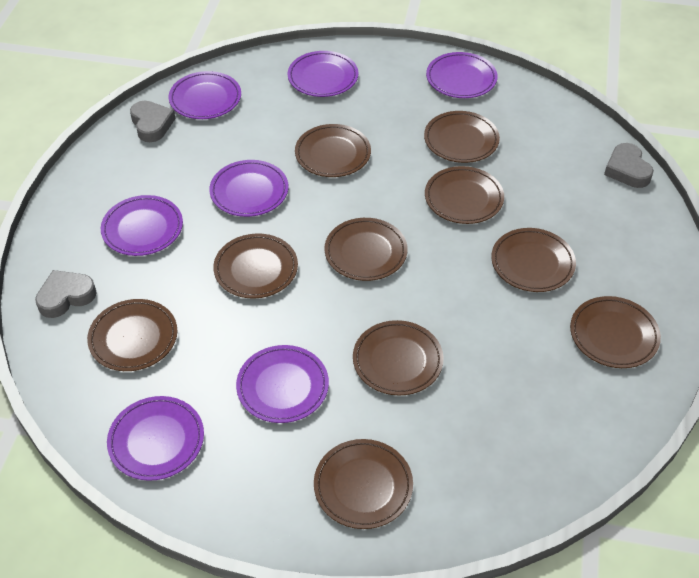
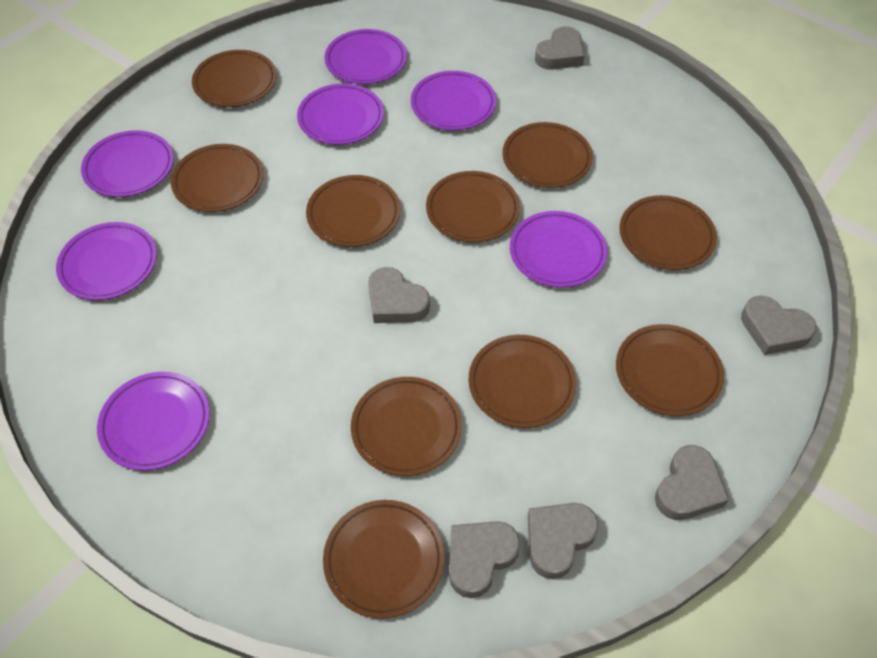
grey heart: [35,270,97,318] [130,101,176,142] [604,143,654,188] = 3 -> [368,267,430,323] [449,521,520,598] [528,503,599,579] [535,26,585,70] [655,445,729,520] [741,296,817,355] = 6

